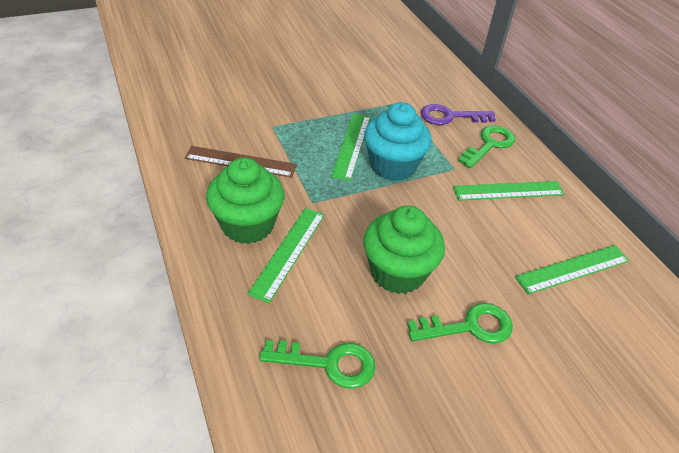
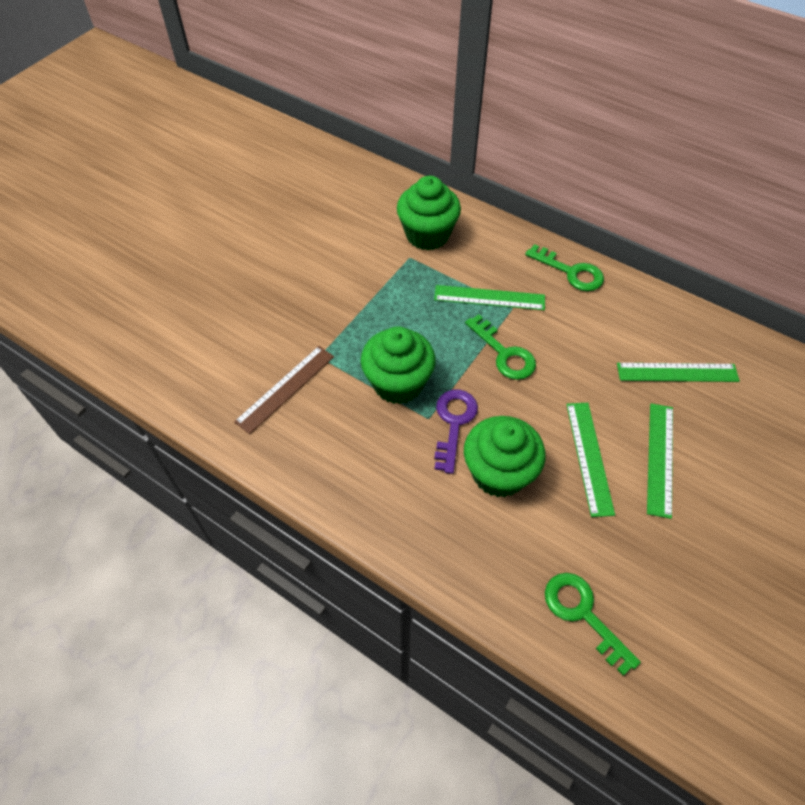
green cupcake: [206,157,285,244] [363,205,445,294] = 2 -> [360,326,436,404] [397,176,461,251] [464,416,546,497] = 3
turquoise cupcake: [364,102,432,181] = 1 -> none = 0

